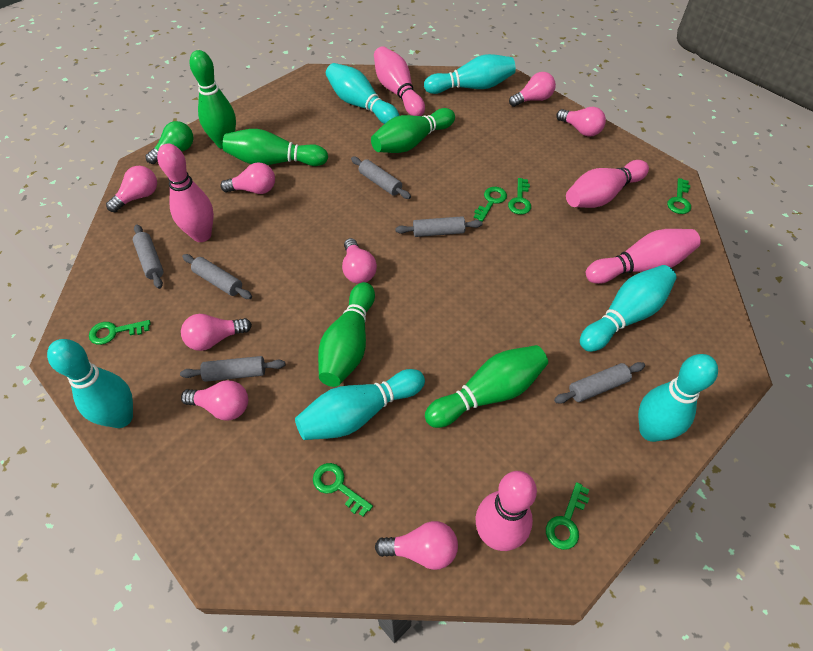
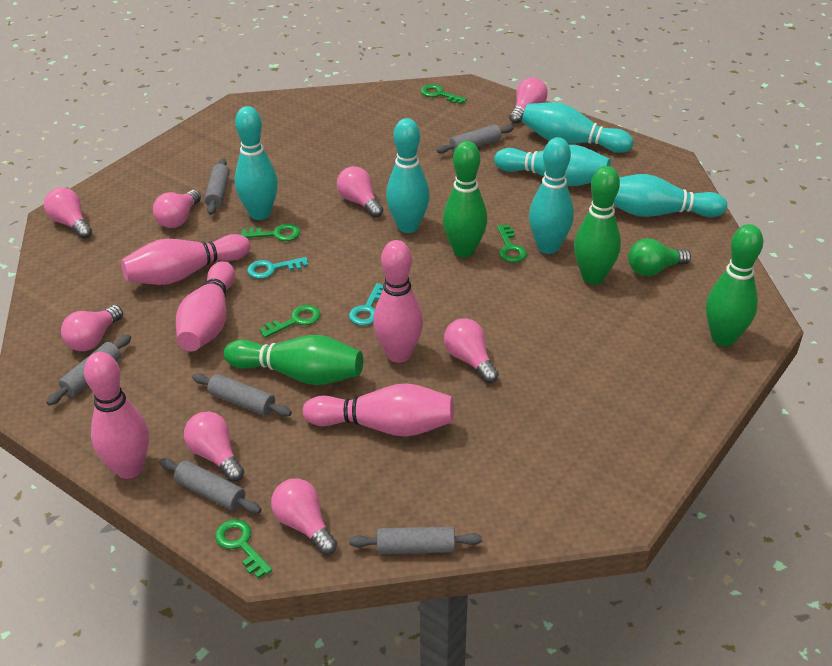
green bowling pin: [189,50,236,149] [223,129,328,166] [318,282,375,387] [371,108,455,153] [425,345,548,428] = 5 -> [224,335,363,385] [443,141,487,258] [574,166,621,285] [706,224,763,347] = 4
green key: [89,320,151,345] [313,463,373,517] [474,187,507,222] [508,178,531,215] [546,482,589,550] [667,178,691,214] = 6 -> [215,519,272,579] [241,224,300,241] [259,305,321,338] [421,84,467,104] [497,225,527,262] = 5
turquoise key: none = 0 -> [247,257,308,279] [349,283,383,326] = 2

